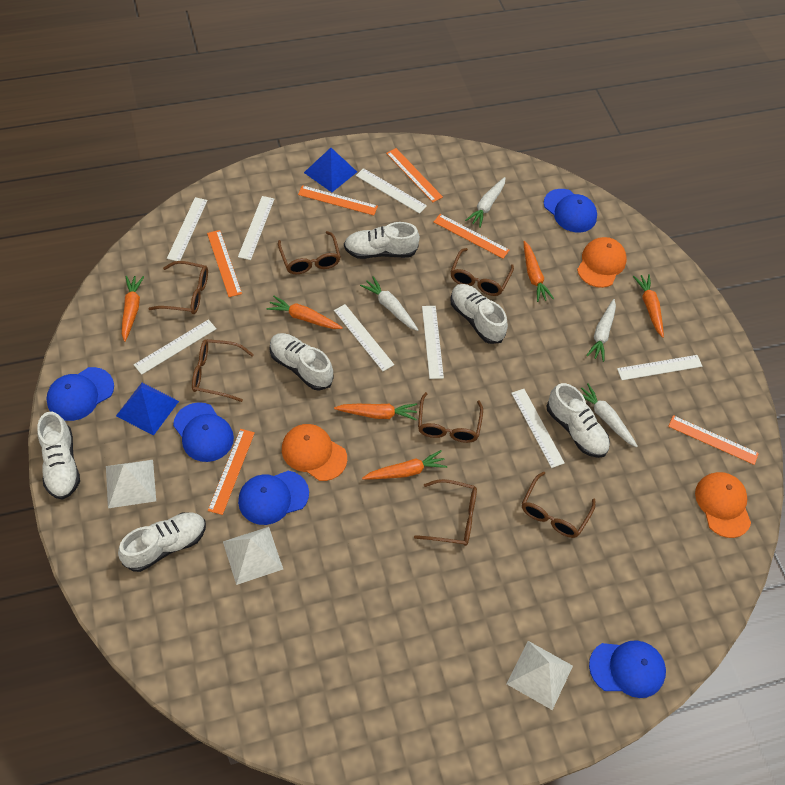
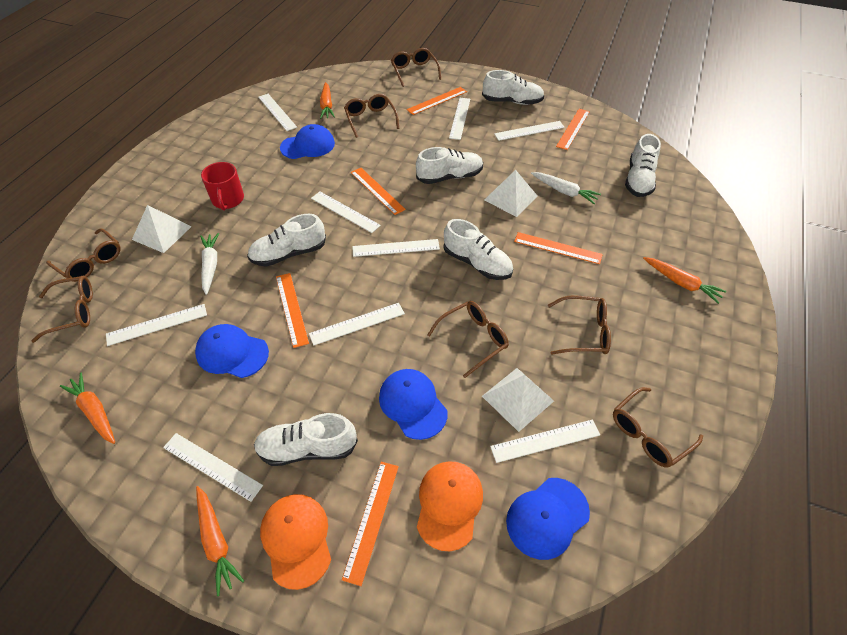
blue cap: [46,367,114,421] [173,402,234,462] [238,471,309,525] [544,189,597,232] [589,640,666,698] = 5 -> [195,324,269,378] [280,124,335,159] [379,369,448,440] [506,478,590,560] = 4
blue pyramid: [116,383,179,435] [304,148,357,192] = 2 -> none = 0
orange cap: [282,424,347,481] [577,237,627,288] [695,472,751,538] = 3 -> [260,494,331,590] [417,461,483,551] = 2
orange carrot: [122,276,144,342] [266,296,343,329] [334,403,417,421] [362,450,447,479] [524,241,554,302] [633,274,664,338] = 6 -> [60,373,115,444] [196,486,244,596] [320,82,335,119] [643,257,726,304] = 4
red mug: none = 0 -> [201,162,244,210] = 1
white carrot: [360,276,418,331] [465,177,506,228] [581,383,638,447] [586,299,616,362] = 4 -> [200,233,219,295] [531,172,601,204] = 2
white ruler: [134,319,217,375] [167,197,208,261] [238,196,274,260] [334,304,394,371] [356,168,427,214] [422,306,444,379] [511,389,565,468] [617,355,703,380] = 8 -> [106,304,207,346] [163,433,263,502] [258,94,297,131] [309,303,405,346] [311,192,381,233] [352,239,440,257] [449,98,470,140] [490,419,600,463] [494,121,565,141] = 9

